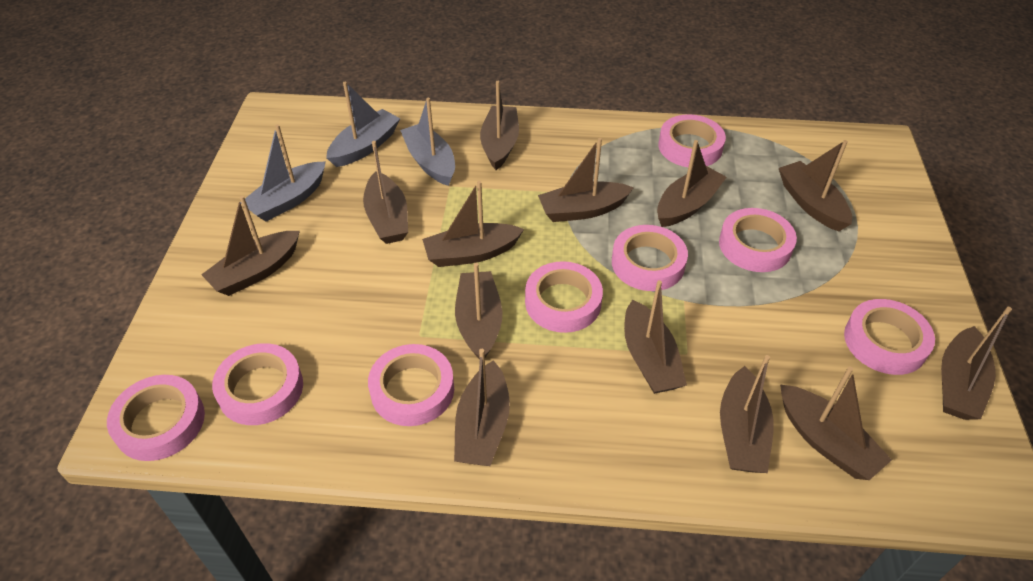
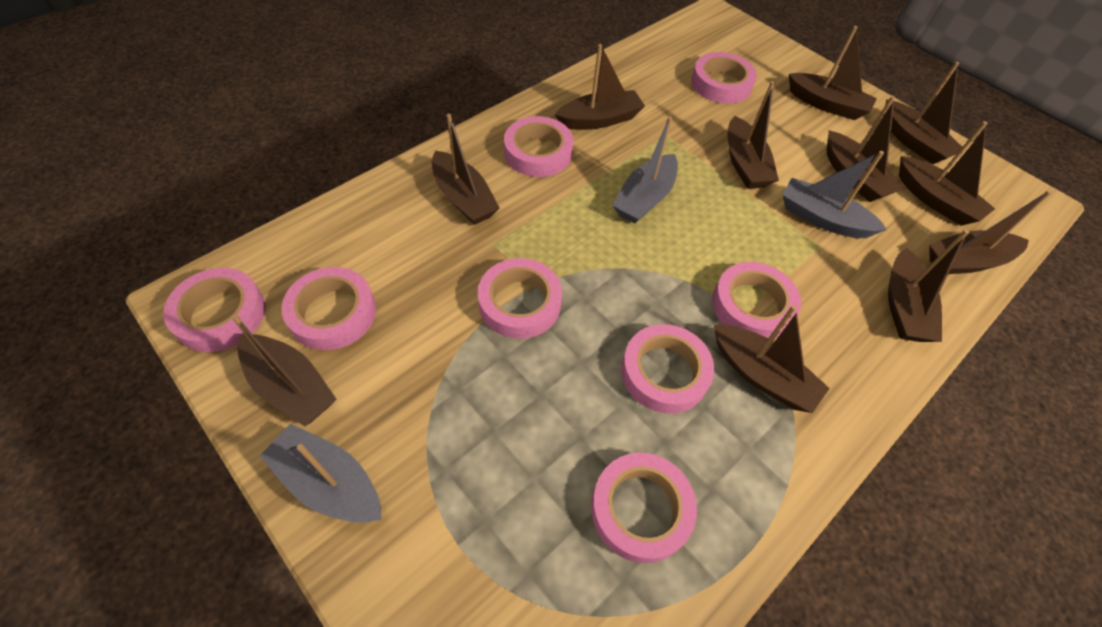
brown boat: [201,196,300,296] [363,141,408,244] [422,181,524,267] [454,349,510,466] [455,263,503,359] [480,81,519,170] [538,138,634,222] [624,280,687,394] [657,140,727,227] [720,355,774,473] [779,140,852,231] [780,366,892,480] [941,307,1012,420] = 13 -> [232,314,336,426] [432,114,500,225] [555,44,645,130] [714,305,830,413] [728,81,779,189] [789,26,877,120] [827,96,904,202] [885,62,962,164] [888,229,969,342] [899,121,995,226] [929,190,1052,274] = 11

